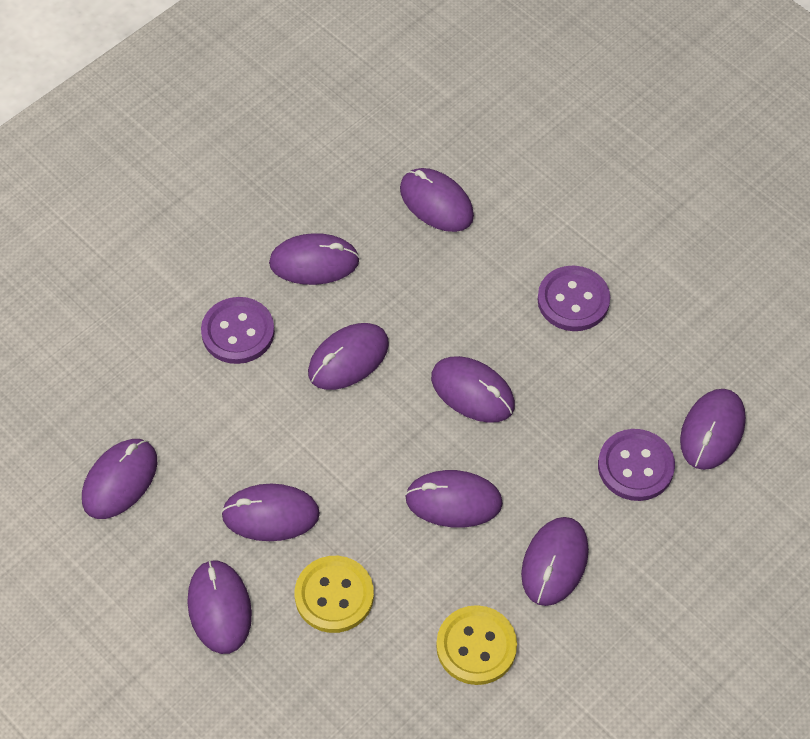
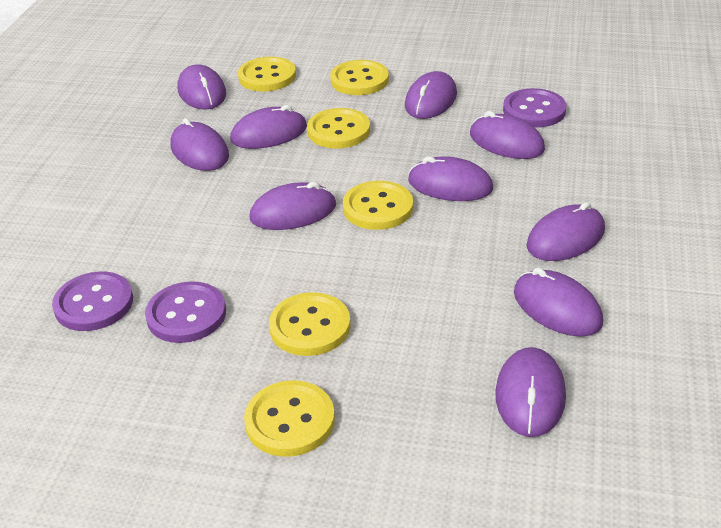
yellow button: [295,556,374,633] [436,605,517,685] = 2 -> [238,57,296,92] [244,381,335,457] [269,292,351,356] [307,108,370,149] [330,60,389,95] [343,181,413,230] = 6

